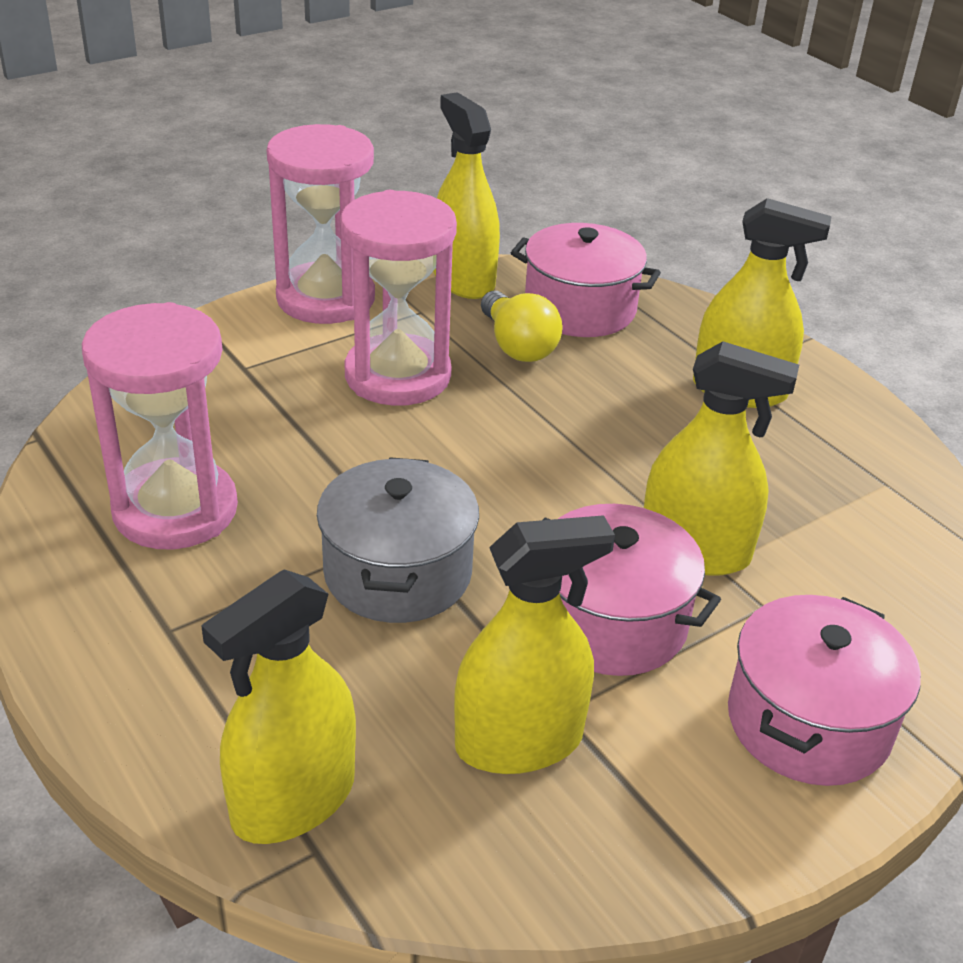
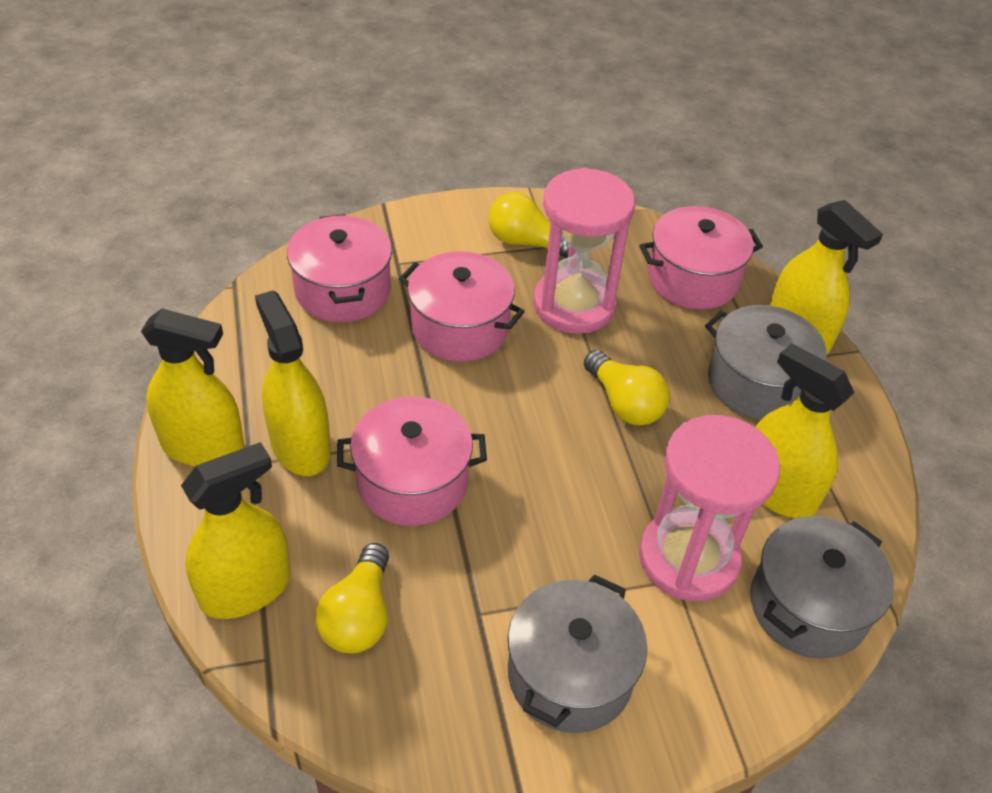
grey pot: [317,457,479,623] = 1 -> [508,574,647,733] [705,305,827,420] [750,516,894,659] = 3
pink hourglass: [82,302,238,550] [266,124,375,324] [340,190,457,406] = 3 -> [533,168,635,334] [639,415,780,602] = 2
pink pot: [511,223,661,337] [543,504,721,676] [728,595,921,786] = 3 -> [287,214,392,323] [337,396,487,526] [399,251,525,362] [639,206,763,310] = 4
yellow light bulb: [481,291,563,362] = 1 -> [315,543,389,654] [488,192,570,258] [584,350,670,426] = 3

